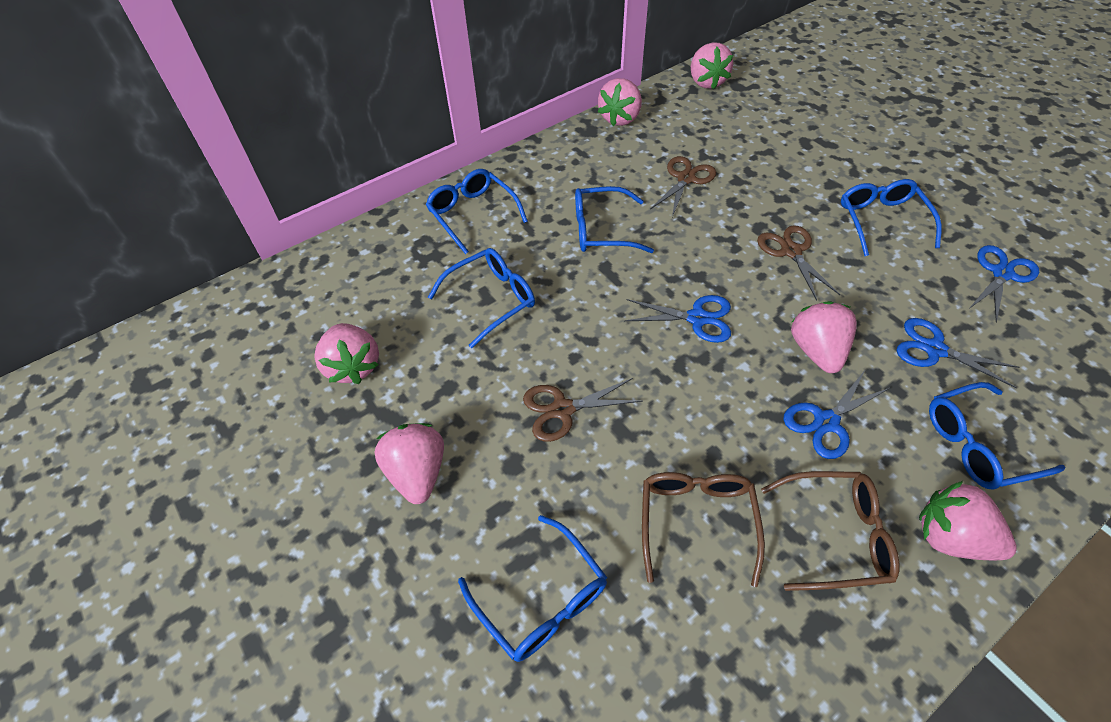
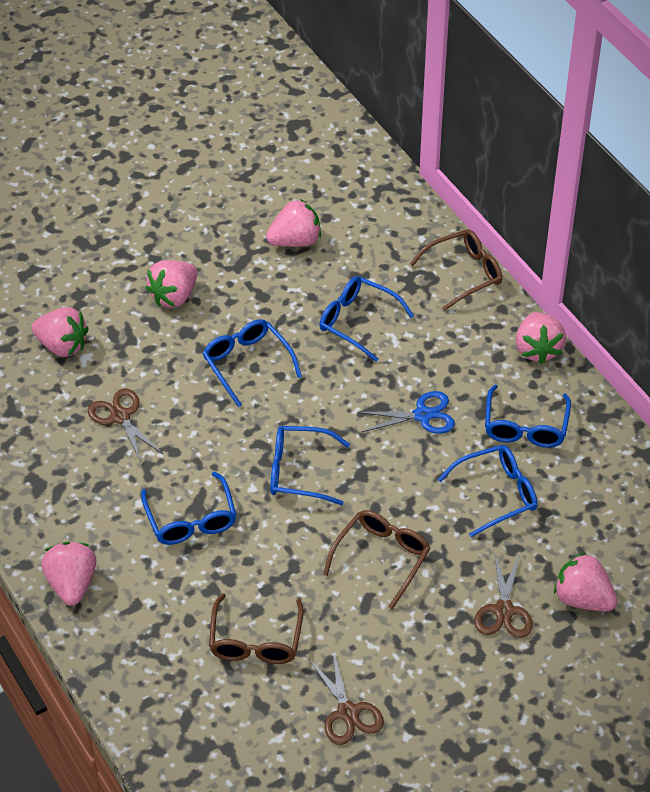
blue scissors: [625,295,731,343] [784,370,890,459] [897,318,1020,388] [969,245,1039,322] = 4 -> [357,391,455,434] = 1
brown glasses: [642,472,765,587] [761,471,899,591] = 2 -> [209,593,303,664] [323,510,430,609] [410,229,502,311] = 3

